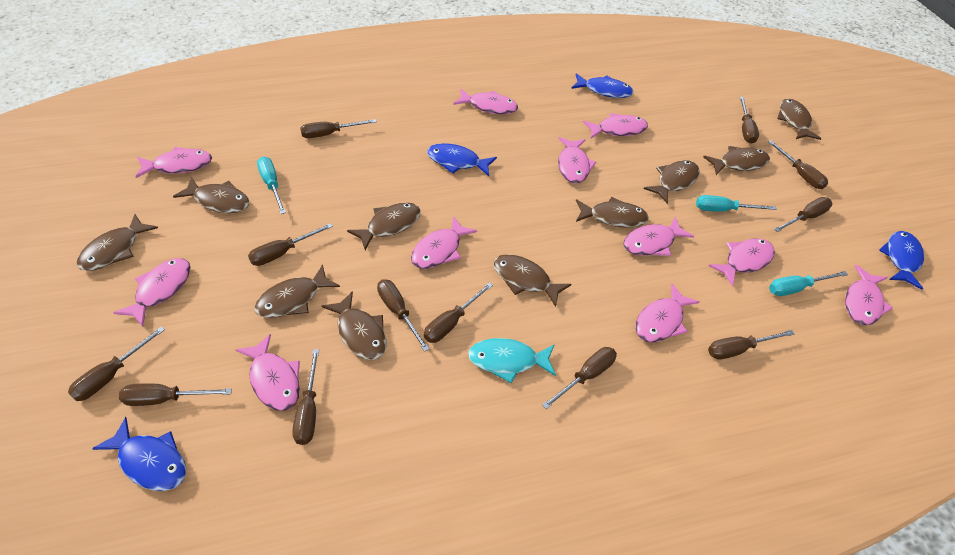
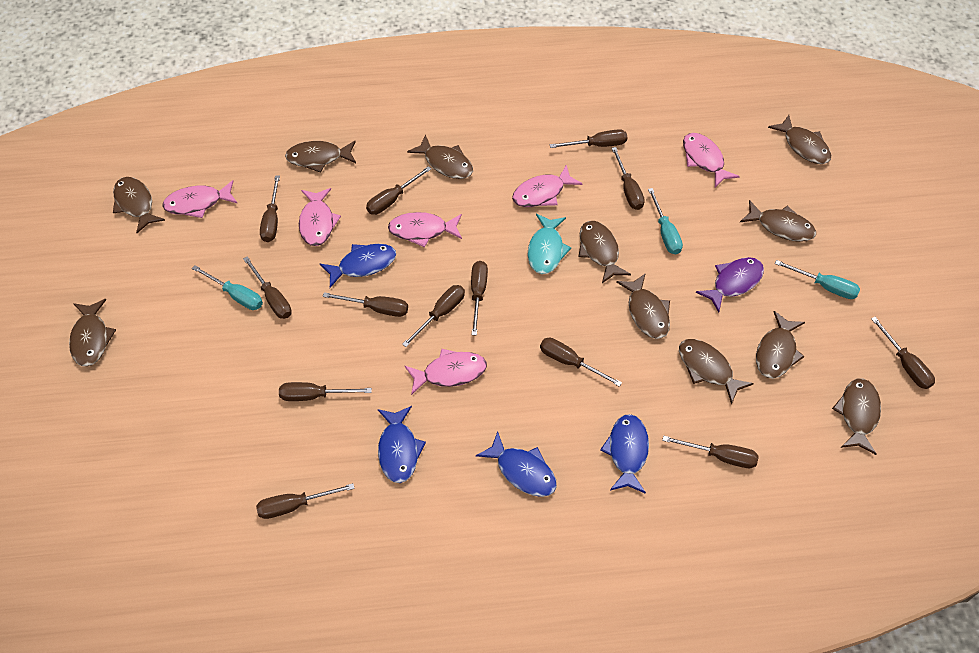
brown fish: [77,214,158,271] [173,177,250,213] [254,264,340,318] [322,291,386,360] [347,202,421,250] [493,254,571,307] [576,197,649,228] [644,160,700,204] [703,146,770,175] [777,98,821,140] = 10 -> [69,299,116,367] [113,177,165,233] [285,141,356,173] [407,135,473,179] [578,221,631,283] [616,273,670,339] [679,339,754,404] [740,200,816,242] [756,311,805,379] [768,115,831,164] [832,378,881,455] = 11
brown screwdriver: [68,327,165,401] [119,383,232,406] [248,223,333,266] [292,349,319,445] [300,119,377,138] [377,279,429,352] [424,283,493,343] [542,347,617,409] [708,330,794,360] [740,97,759,144] [768,140,828,189] [774,197,832,232] = 12 -> [243,256,292,319] [256,483,355,519] [260,175,280,242] [279,382,372,401] [322,292,408,317] [366,166,431,215] [402,285,465,347] [471,261,488,335] [540,338,622,387] [550,129,627,148] [612,147,645,210] [662,435,758,468] [871,317,935,389] = 13
pink fish: [113,258,191,326] [135,147,212,178] [236,334,300,411] [411,216,477,269] [453,89,518,114] [558,137,596,183] [583,113,648,139] [623,217,694,256] [635,284,700,342] [708,238,775,287] [845,265,893,325] = 11 -> [162,180,238,218] [299,188,341,246] [388,212,462,247] [405,349,487,395] [512,165,583,207] [683,133,740,187] = 6
purple fish: none = 0 -> [696,257,764,312] = 1

